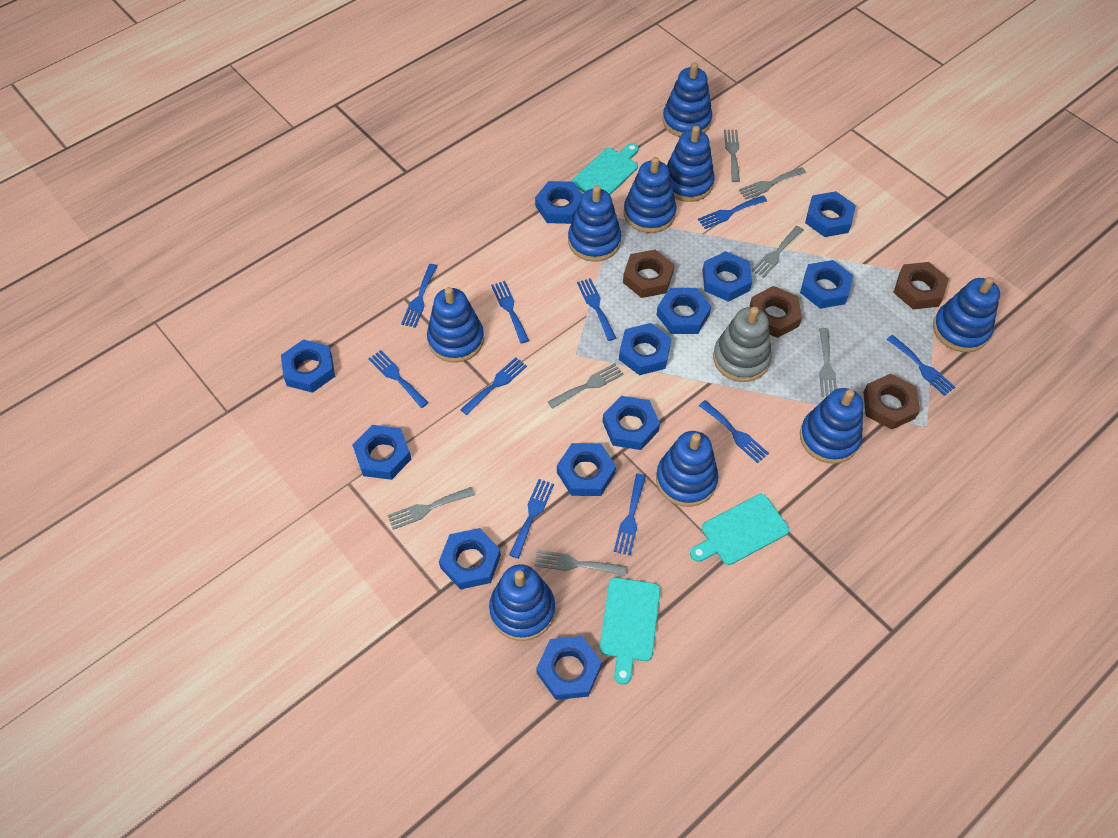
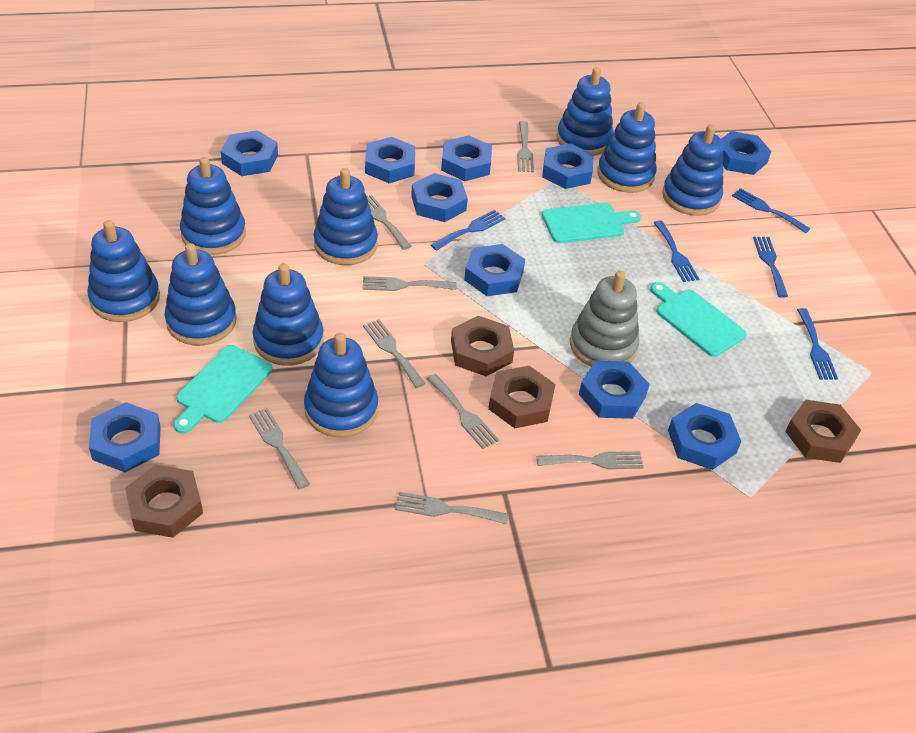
blue fork: [369,350,429,408] [401,264,437,328] [460,357,527,415] [491,281,529,344] [509,479,554,559] [577,278,616,341] [614,474,646,555] [698,196,767,229] [699,400,769,463] [886,335,955,396] = 10 -> [431,210,505,251] [654,220,699,282] [732,188,811,233] [753,237,788,298] [797,308,838,380] = 5
blue nut: [281,339,335,393] [352,425,411,480] [439,528,501,590] [535,181,583,224] [536,636,602,700] [557,443,616,496] [603,396,660,450] [619,323,672,375] [656,288,712,334] [702,251,752,302] [800,260,853,309] [805,191,856,237] = 12 -> [89,402,161,472] [221,130,278,176] [365,137,415,183] [411,173,468,222] [441,135,492,181] [464,244,525,296] [542,143,594,189] [579,361,650,419] [668,403,741,470] [721,131,771,175] = 10
grey fork: [387,487,475,530] [534,550,626,576] [548,363,624,409] [724,129,740,182] [739,167,806,199] [752,226,803,278] [819,328,837,397] = 7 -> [249,408,310,489] [362,276,456,291] [363,319,426,388] [367,195,411,250] [395,492,509,524] [427,374,499,449] [517,121,534,172] [536,451,644,469] = 8

